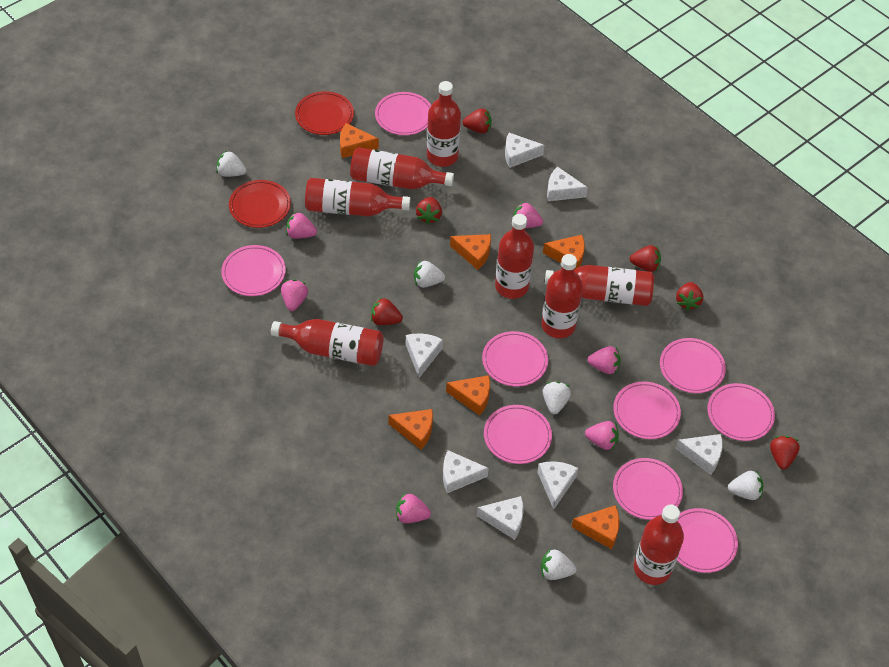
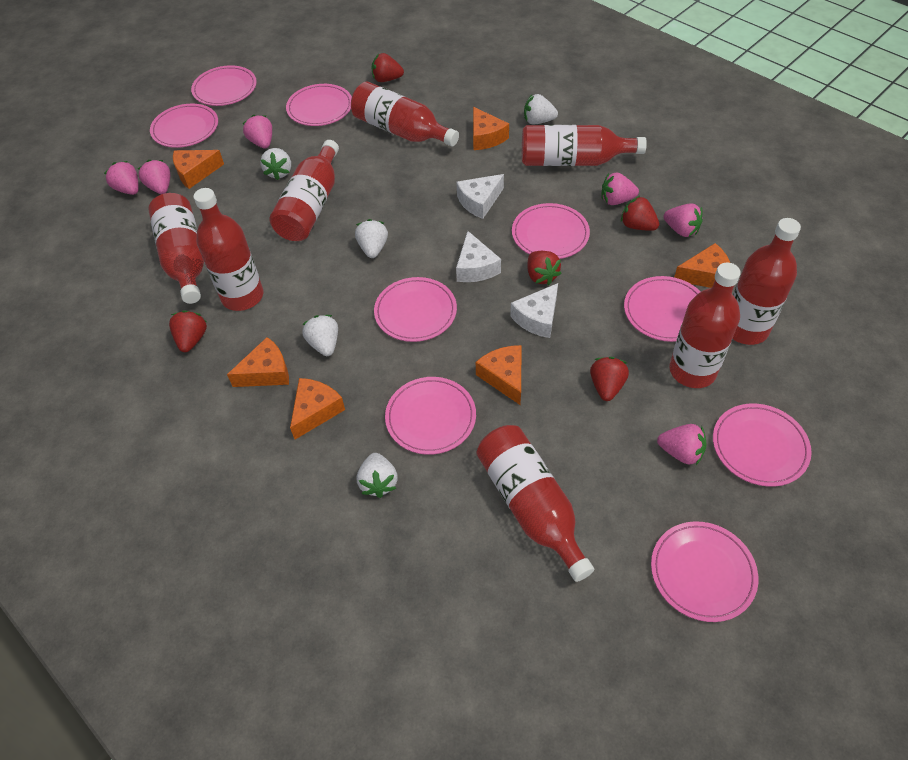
red plate: [229,180,291,228] [295,91,354,135] = 2 -> none = 0
red strawberry: [371,298,403,325] [416,197,442,224] [463,108,492,133] [630,245,661,272] [676,282,703,311] [770,436,800,470] = 6 -> [169,310,207,352] [372,53,404,82] [527,251,562,285] [590,357,629,401] [621,196,659,231] = 5
white cheese: [406,333,443,378] [443,450,489,493] [477,496,524,540] [505,133,545,168] [537,461,578,509] [547,167,588,201] [675,434,723,475] = 7 -> [456,231,501,282] [457,174,504,219] [510,283,558,338] = 3

